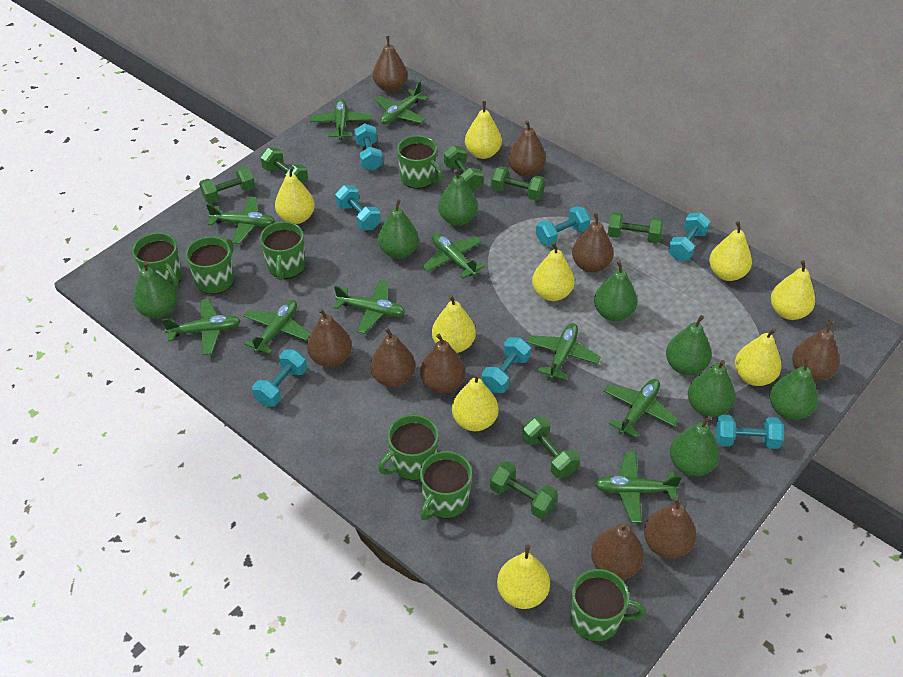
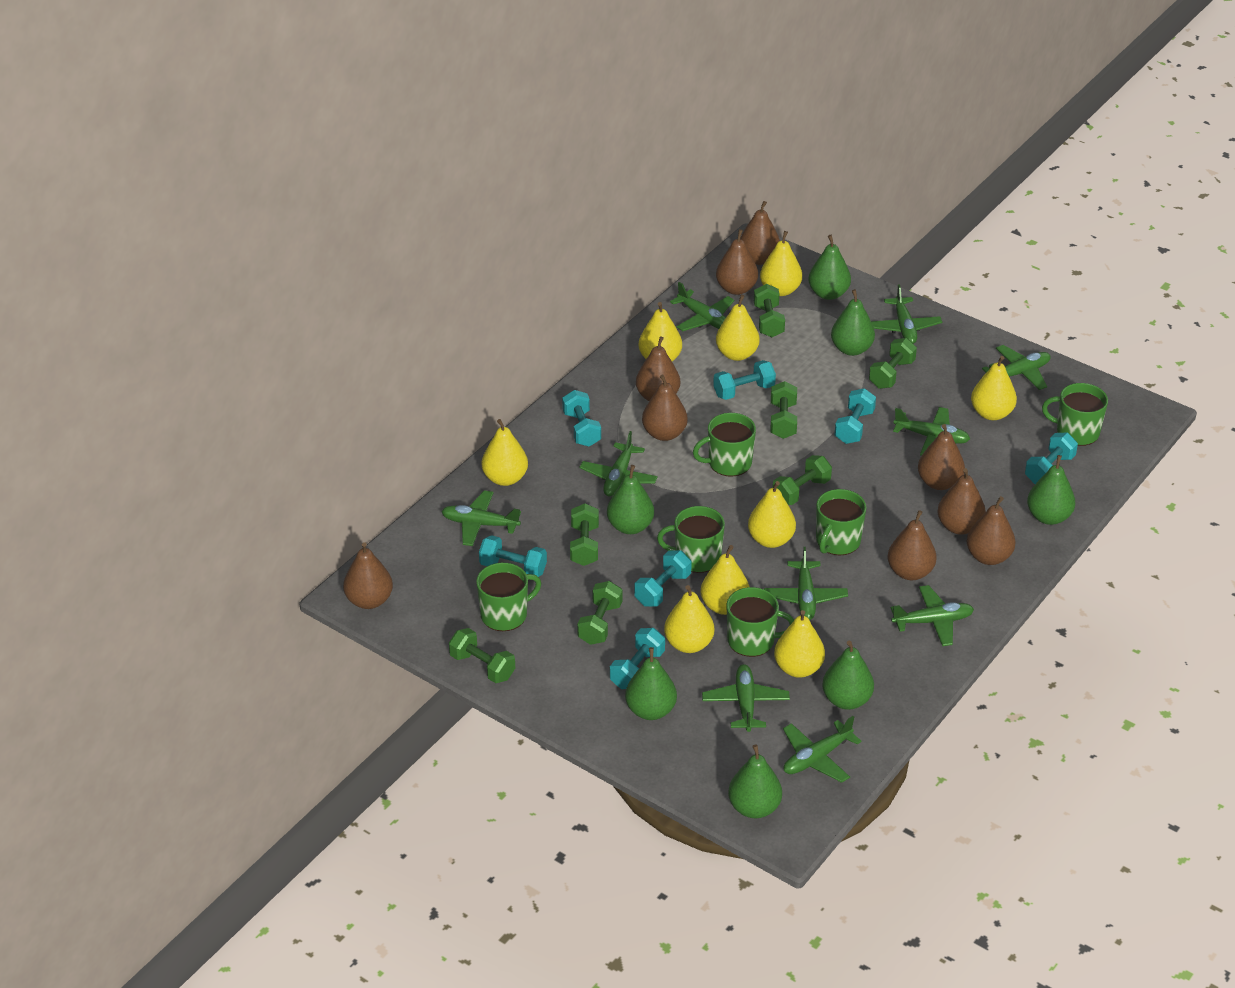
green mug: [132,233,182,288] [186,236,234,294] [260,221,306,281] [378,414,438,480] [397,135,443,189] [420,451,472,520] [570,569,645,641] = 7 -> [476,563,541,631] [657,506,725,573] [693,413,756,477] [726,587,794,657] [816,489,867,555] [1042,383,1108,446] = 6
green pear: [133,261,177,319] [378,199,419,259] [438,169,478,226] [594,261,637,321] [666,315,712,375] [670,416,719,476] [688,360,735,417] [769,358,818,420] = 8 -> [607,465,654,534] [625,647,677,720] [728,744,782,818] [808,235,851,300] [822,640,874,710] [831,289,875,356] [1027,455,1075,525] = 7

